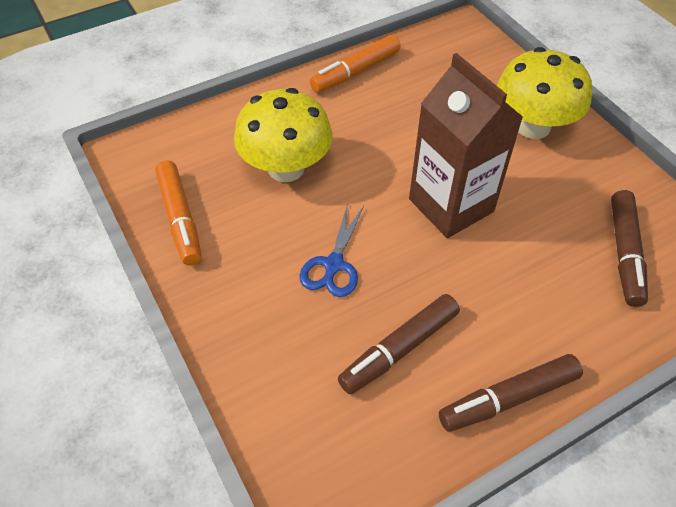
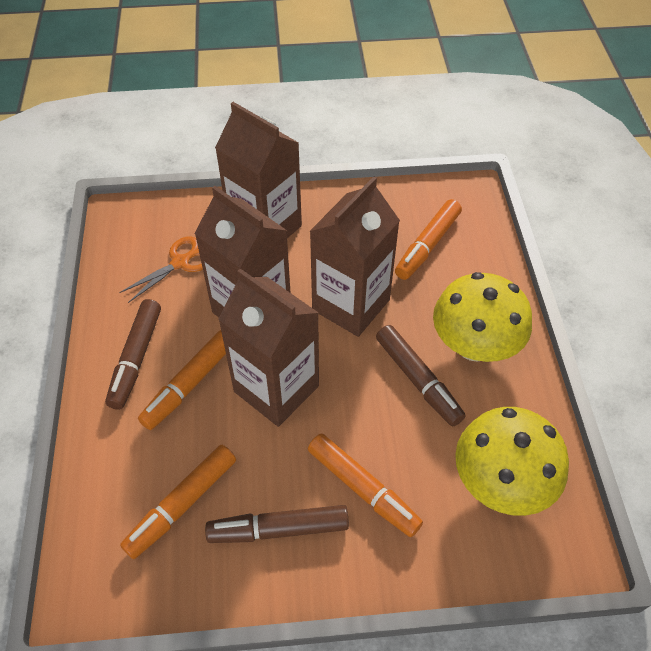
blue scissors: [299,203,364,297] = 1 -> none = 0
brown carton: [409,53,523,238] = 1 -> [195,186,291,317] [215,102,302,238] [218,269,319,427] [310,176,400,337] = 4
orange marker: [155,160,202,266] [310,35,401,93] = 2 -> [120,445,236,559] [138,330,226,430] [308,434,423,537] [395,199,462,280] = 4
orange scissors: none = 0 -> [119,236,203,303] = 1

